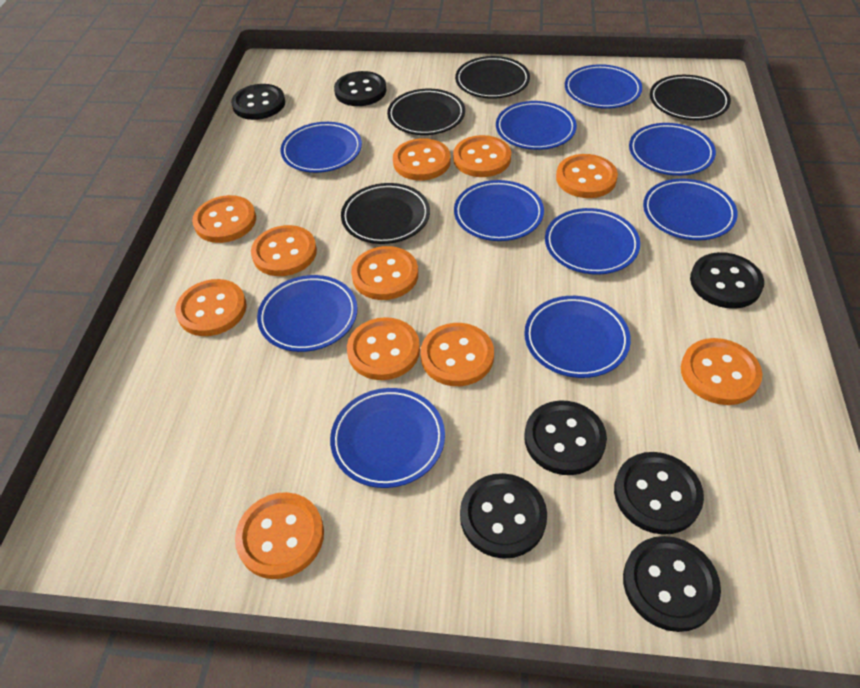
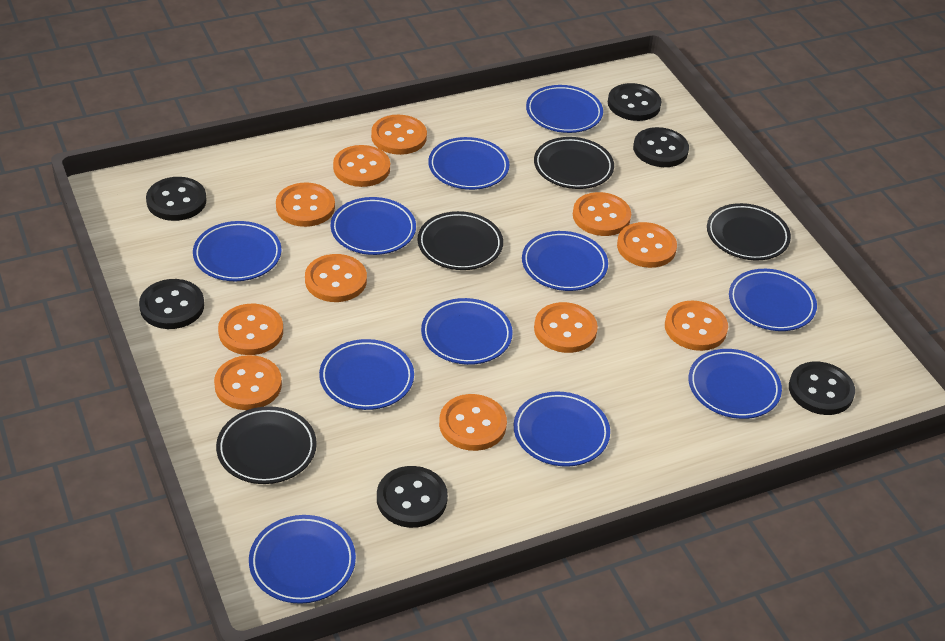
black button: [231,84,285,120] [334,71,387,106] [460,473,547,559] [524,401,607,475] [614,452,704,535] [623,536,721,632] [690,252,764,309] = 7 -> [139,279,204,329] [146,177,206,221] [377,466,448,528] [608,83,661,121] [633,127,689,167] [789,362,855,415] = 6
blue plate: [257,275,358,352] [281,122,362,173] [330,388,445,488] [454,180,544,241] [496,101,577,150] [524,296,631,378] [545,208,640,275] [565,64,642,109] [629,123,716,176] [643,179,738,240] = 10 -> [193,221,282,281] [249,515,356,604] [319,339,414,410] [331,197,416,255] [421,298,513,365] [428,137,509,190] [514,392,610,467] [522,231,608,291] [526,85,603,133] [689,349,782,419] [729,269,817,331] = 11

